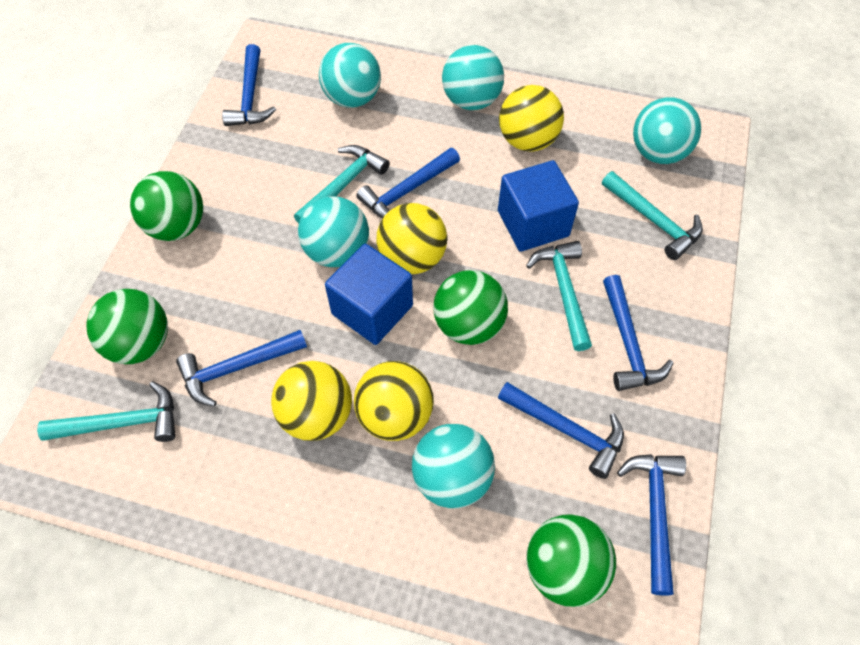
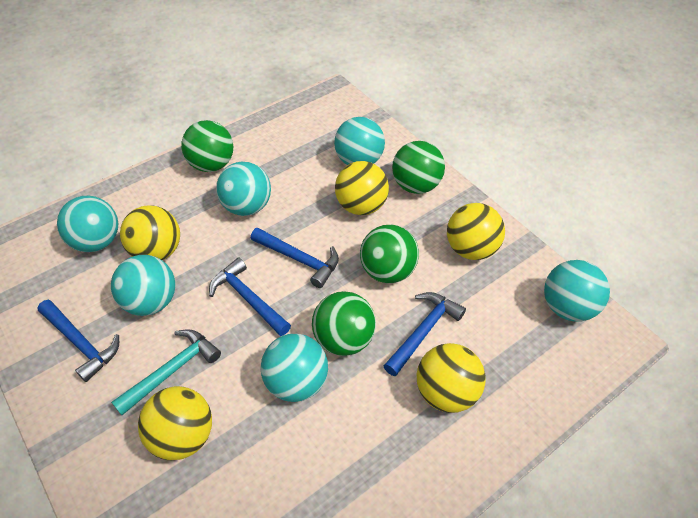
blue cube: [325,244,413,345] [498,160,579,252] = 2 -> none = 0
blue hammer: [176,330,307,407] [222,44,276,126] [356,148,460,219] [498,382,624,479] [603,275,673,391] [617,454,686,596] = 6 -> [37,300,119,382] [209,257,291,336] [251,228,339,288] [384,292,466,376] = 4
turquoise ball: [298,196,369,267] [319,43,381,108] [412,424,495,509] [442,45,504,110] [633,97,701,164] = 5 -> [57,196,118,252] [111,255,175,316] [216,162,271,216] [260,334,328,402] [334,117,385,165] [544,260,610,322] = 6
turquoise hammer: [37,381,175,442] [294,145,390,223] [526,241,592,351] [602,171,703,260] = 4 -> [111,329,221,415] = 1
yellow ball: [271,361,352,441] [354,361,434,441] [376,203,447,274] [499,85,564,152] = 4 -> [120,205,180,260] [138,386,212,460] [335,161,389,215] [417,343,485,413] [447,203,505,260] = 5

